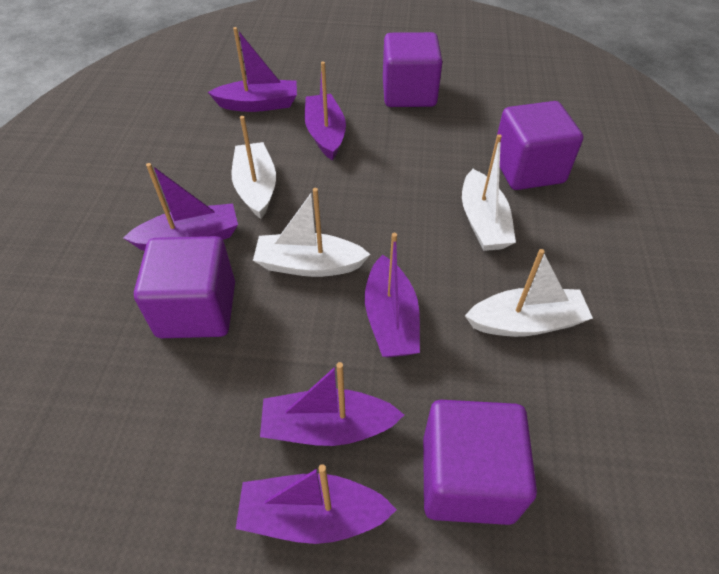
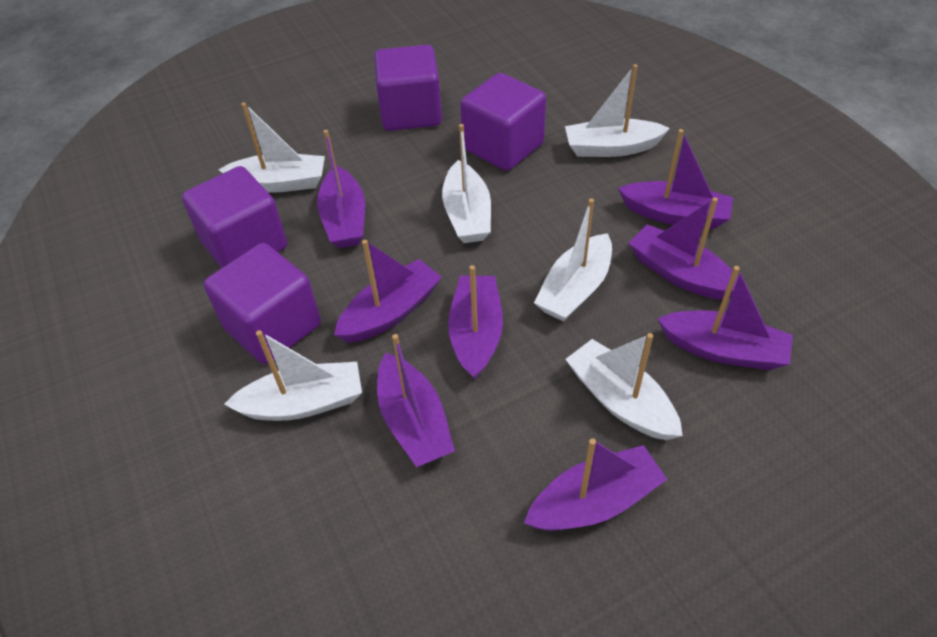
purple boat: [123,163,238,251] [208,27,297,112] [236,464,397,544] [260,362,404,446] [305,61,346,161] [365,233,420,357] = 6 -> [317,130,365,248] [334,240,442,343] [377,334,455,467] [448,265,503,380] [524,438,668,531] [618,129,733,229] [629,197,738,300] [657,266,793,370] = 8
white boat: [232,116,276,219] [253,188,371,277] [462,134,516,251] [465,249,593,337] = 4 -> [219,102,325,193] [224,330,362,421] [442,124,491,243] [534,198,612,322] [565,64,670,157] [565,333,683,440] = 6

